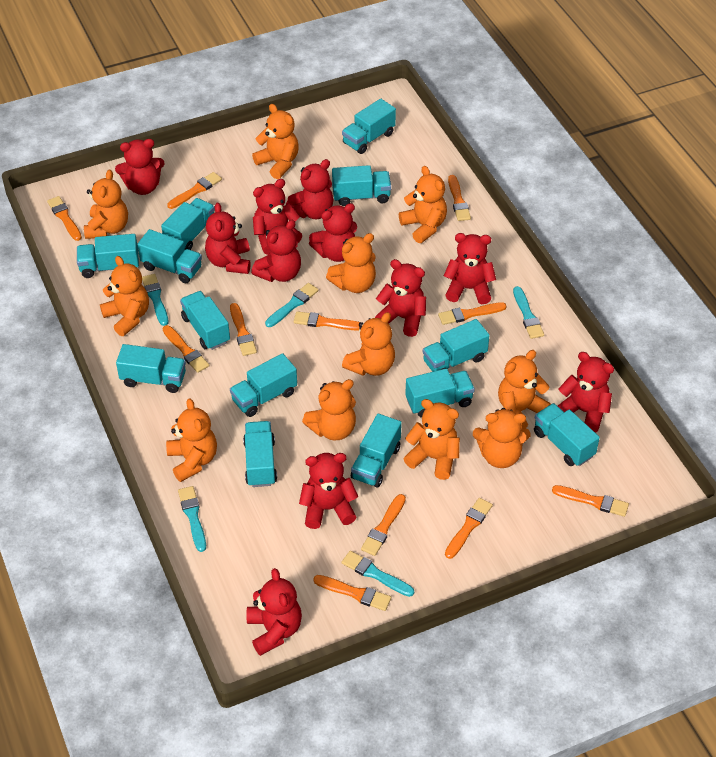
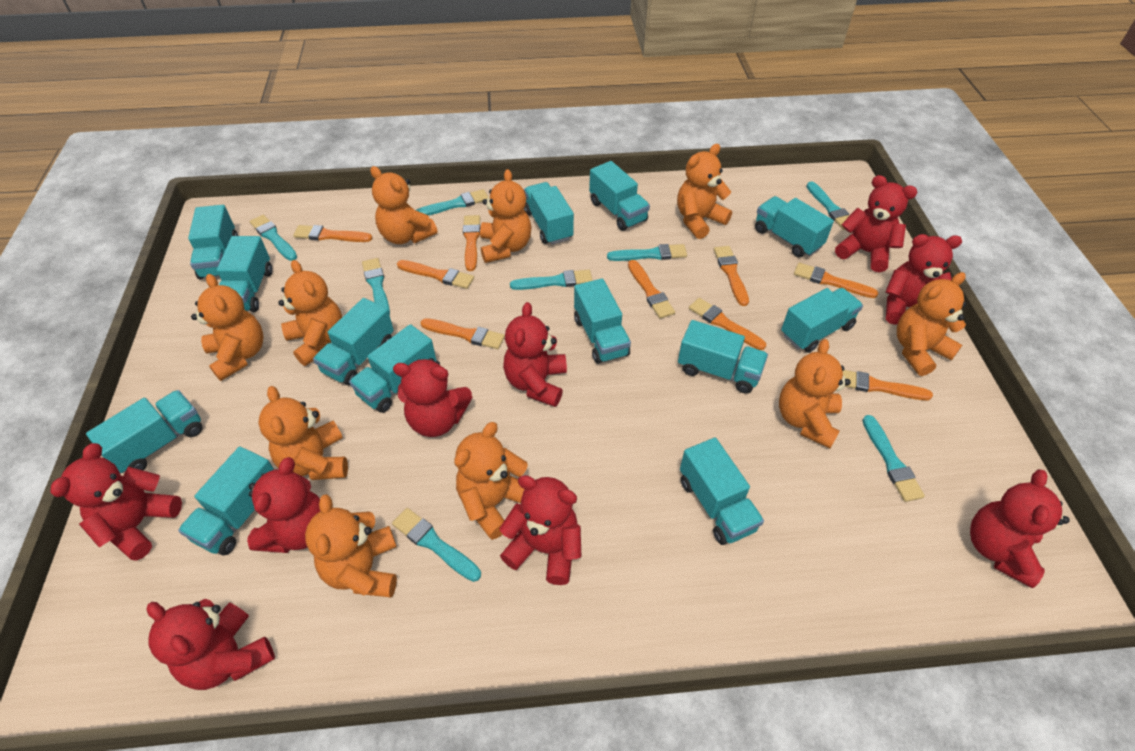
orange brush: [47,196,82,241] [163,325,209,373] [167,172,222,209] [230,303,257,356] [294,311,360,331] [313,575,391,611] [361,494,406,556] [438,302,507,325] [445,498,493,559] [448,175,471,221] [552,485,629,517] = 11 -> [293,225,372,242] [397,260,474,289] [420,318,505,349] [463,215,480,271] [628,260,675,319] [689,298,766,350] [714,246,749,306] [794,263,879,298] [843,370,933,400] = 9
orange teddy bear: [84,170,128,239] [100,256,149,336] [166,398,217,482] [252,104,299,179] [302,379,356,441] [326,233,376,293] [342,312,395,376] [399,166,447,243] [404,399,460,480] [473,408,531,468] [498,350,551,429] = 11 -> [191,274,263,381] [258,386,348,480] [278,260,342,366] [305,494,397,598] [370,166,438,244] [454,422,528,540] [480,169,531,263] [677,144,732,239] [779,339,851,448] [897,272,966,376] = 10
red teddy bear: [115,139,165,195] [205,203,251,274] [247,568,302,656] [251,220,301,282] [253,179,302,255] [286,159,333,219] [299,453,358,529] [309,203,357,262] [375,259,426,337] [444,233,496,304] [558,352,614,433] = 11 -> [50,443,182,561] [146,599,275,690] [247,457,320,553] [393,358,472,437] [499,475,581,585] [503,302,567,407] [835,175,917,272] [886,234,962,325] [970,469,1070,588] = 9
turquoise brush: [142,274,168,326] [178,486,206,552] [265,283,319,327] [341,551,414,597] [513,286,544,339] = 5 -> [250,215,297,261] [362,258,390,315] [392,508,481,582] [416,189,488,216] [510,269,593,290] [607,244,687,261] [806,181,849,230] [862,415,925,502] = 8

